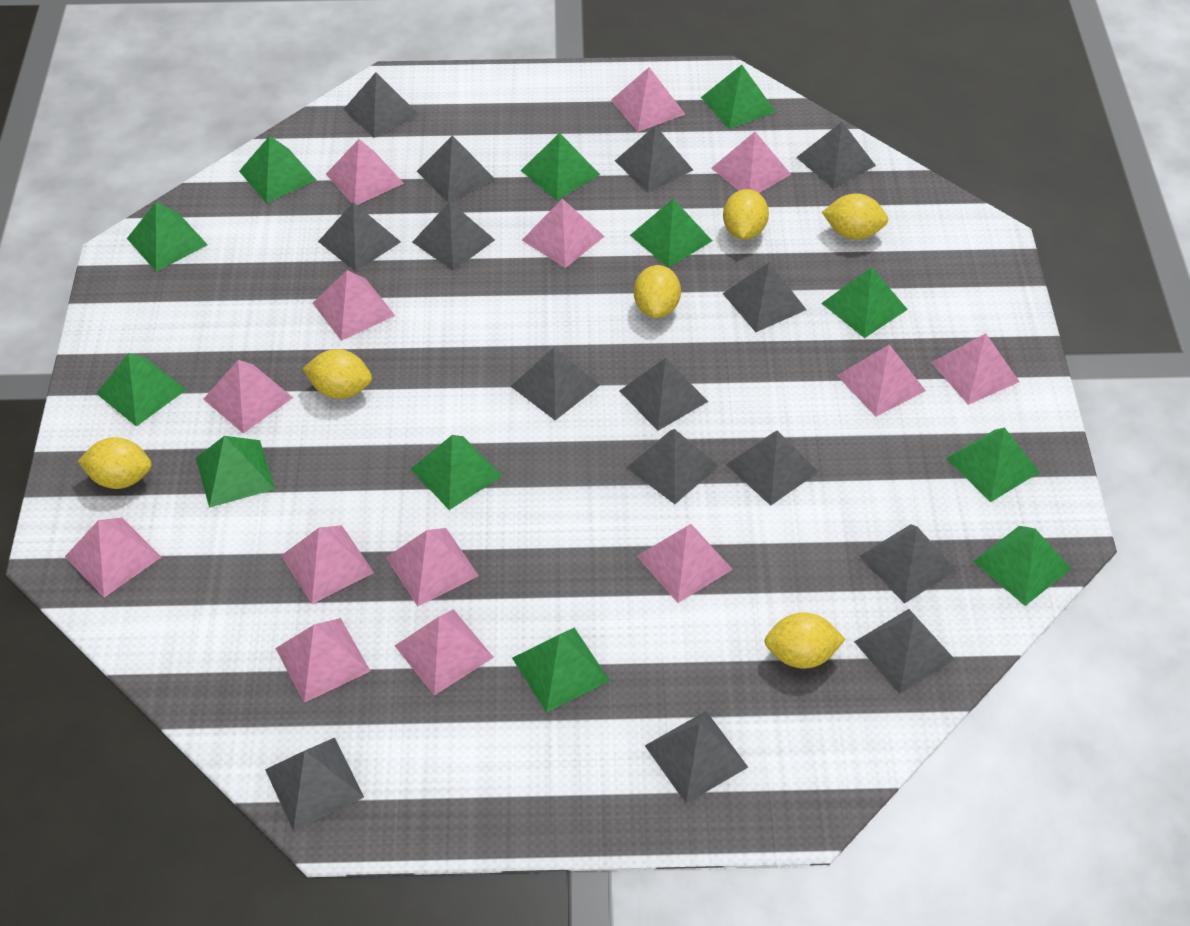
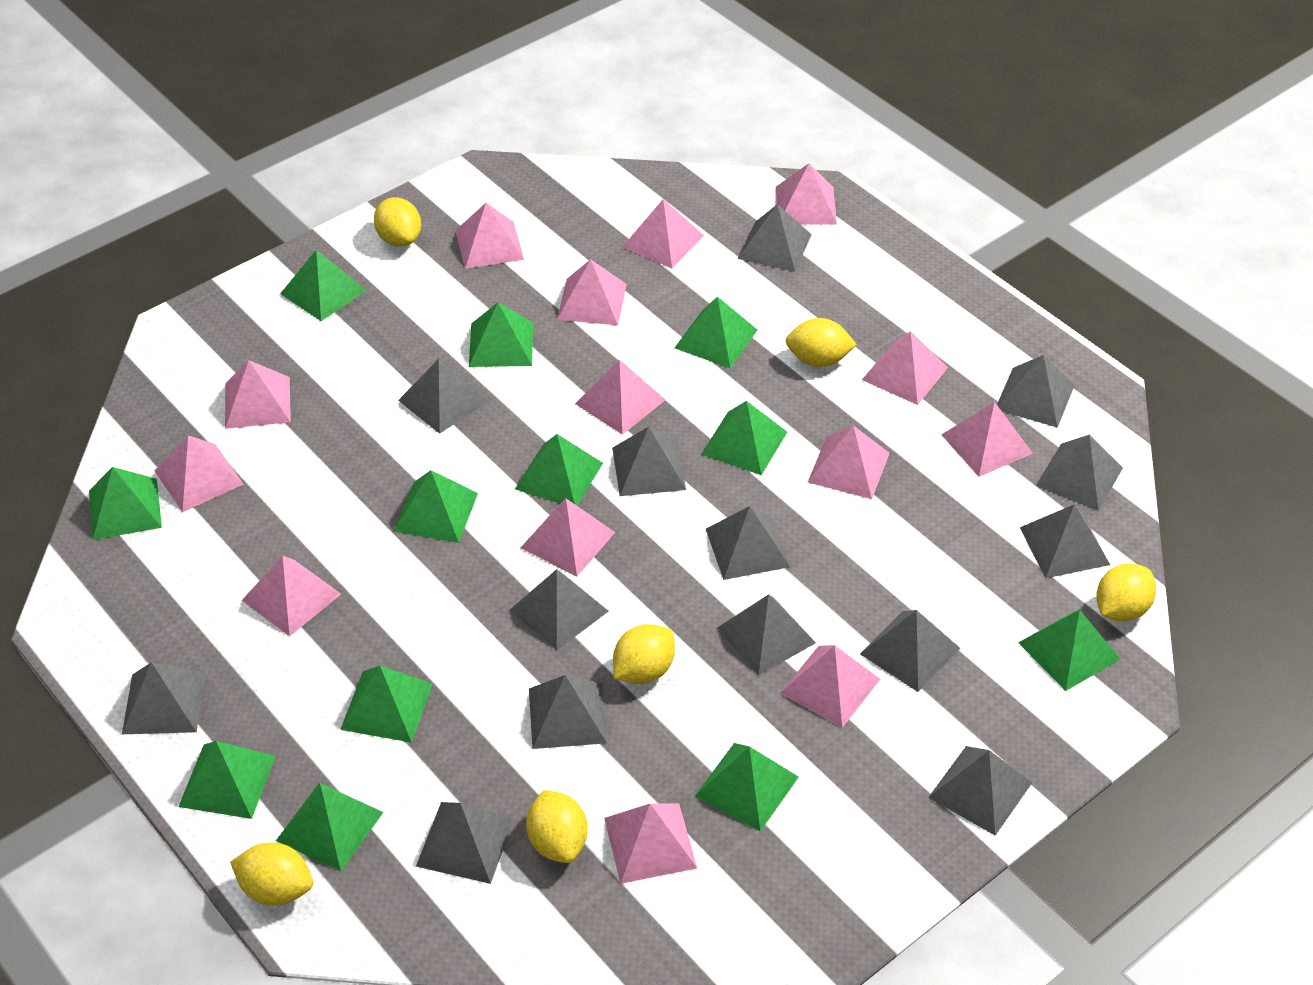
grey pyramid: [265,738,364,831] [318,202,401,272] [343,72,419,138] [412,202,495,271] [417,135,495,203] [510,347,600,420] [615,125,693,193] [620,358,708,431] [626,429,719,504] [645,711,748,803] [722,263,807,332] [726,430,819,506] [796,122,876,189] [854,609,955,694] [859,524,957,604] = 15 -> [122,662,205,734] [398,359,489,434] [416,802,514,884] [509,569,609,650] [529,675,607,749] [612,427,686,496] [706,506,790,580] [716,594,816,676] [738,204,812,272] [860,610,960,692] [928,746,1032,836] [997,355,1075,428] [1020,504,1110,578] [1036,434,1123,511] = 14

